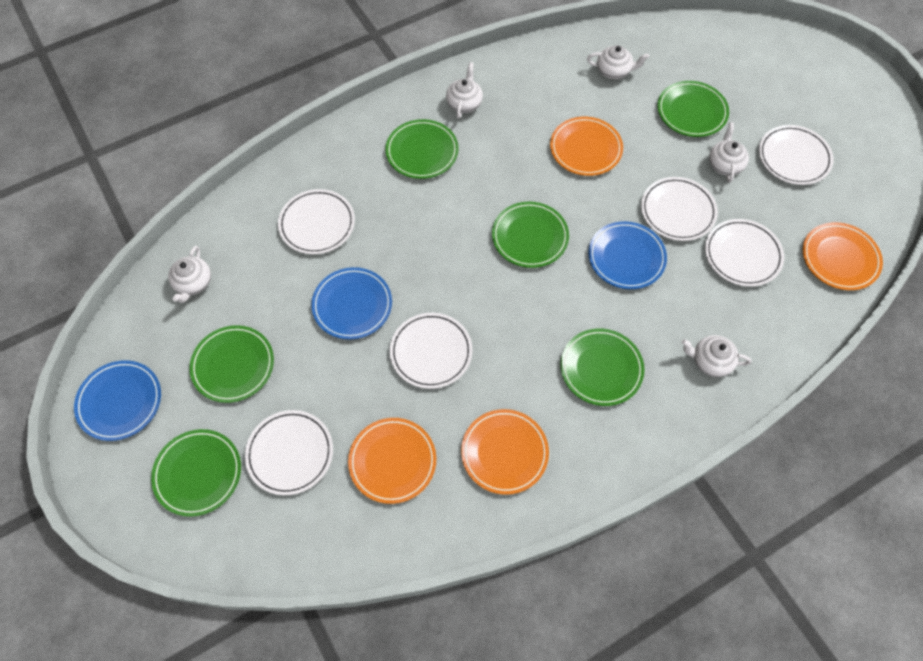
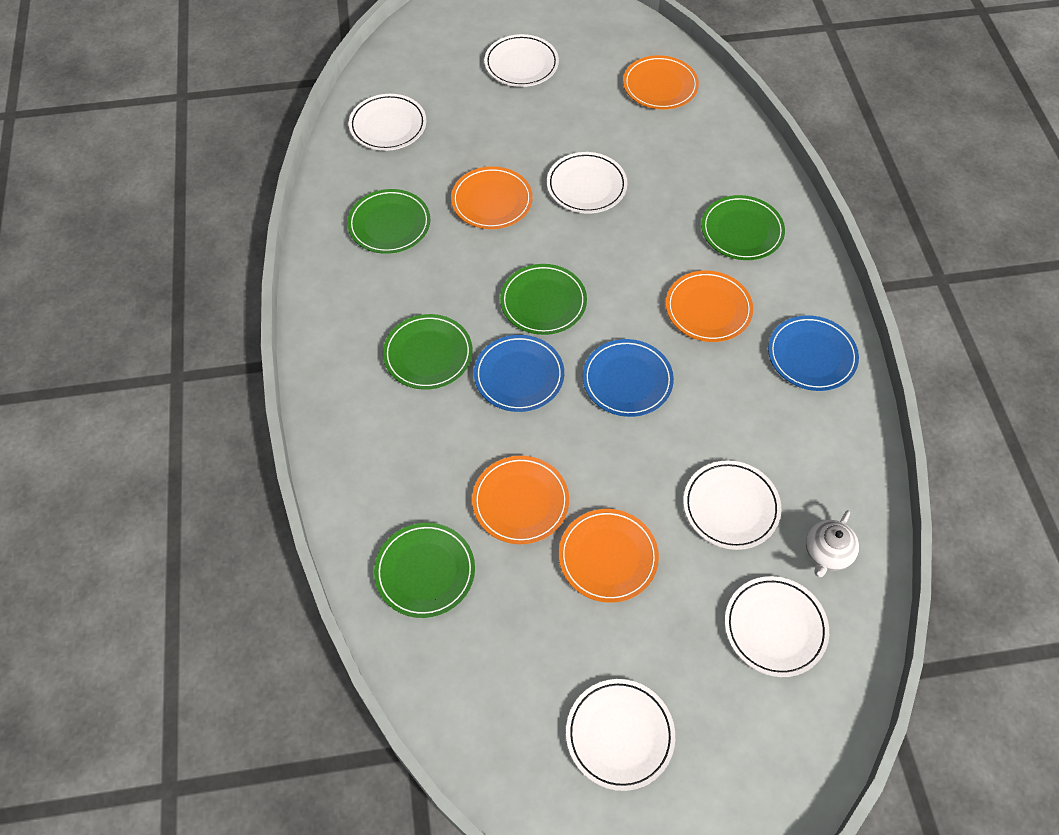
green plate: [151,429,241,517] [189,325,274,403] [385,119,458,179] [492,202,569,268] [560,329,645,406] [657,81,729,137] = 6 -> [347,189,430,254] [374,523,475,618] [383,314,472,390] [500,264,587,335] [701,195,785,260] = 5
orange plate: [348,418,436,504] [461,409,549,495] [550,117,623,176] [803,222,883,290] = 4 -> [451,166,533,229] [472,456,569,544] [559,509,659,603] [623,55,699,109] [666,271,753,342] = 5
white teapot: [168,246,211,303] [446,62,483,119] [587,45,649,79] [682,335,752,377] [709,122,749,183] = 5 -> [806,510,859,577] = 1

